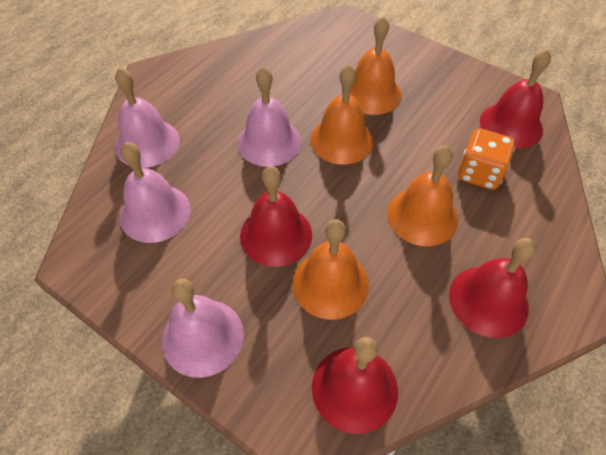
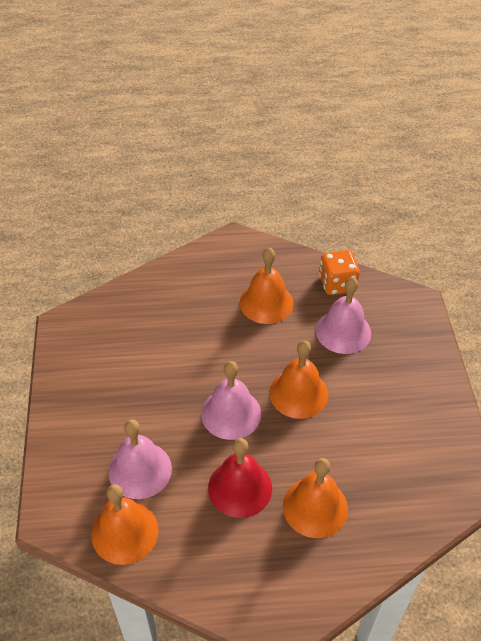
pink bell: [115,68,180,168] [120,142,191,243] [162,279,244,378] [238,66,301,167] = 4 -> [108,419,172,499] [201,361,261,440] [316,277,371,354] = 3
red bell: [240,166,312,267] [312,337,398,434] [449,238,536,338] [480,49,551,149] = 4 -> [208,438,272,518] = 1

